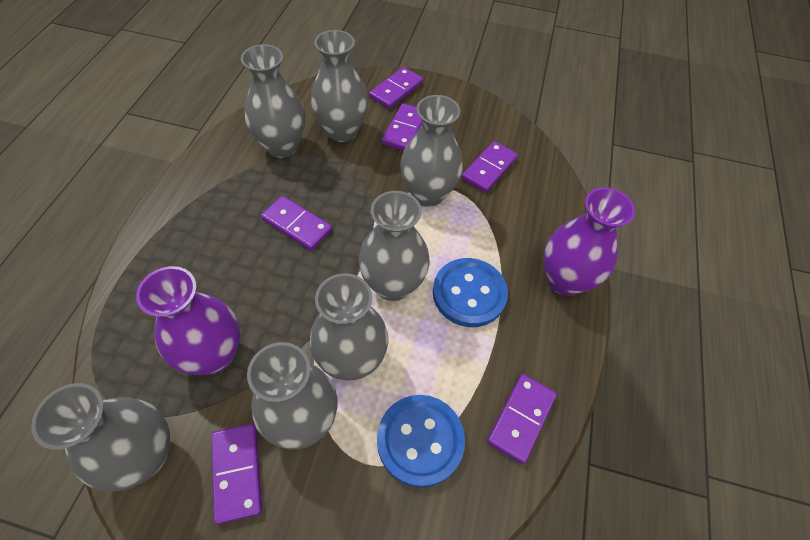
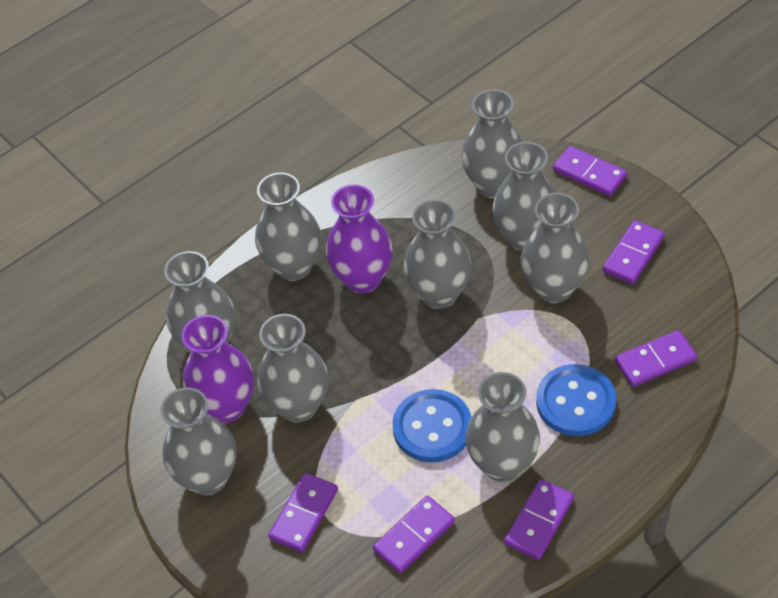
grey vase: [31,383,170,491] [241,44,305,158] [247,342,338,450] [310,273,388,381] [311,30,368,142] [359,191,430,301] [400,95,463,207] = 7 -> [160,387,237,495] [164,251,235,352] [255,172,321,281] [257,314,328,423] [403,199,472,309] [461,89,523,198] [465,372,540,482] [493,142,556,251] [521,193,589,303] = 9

